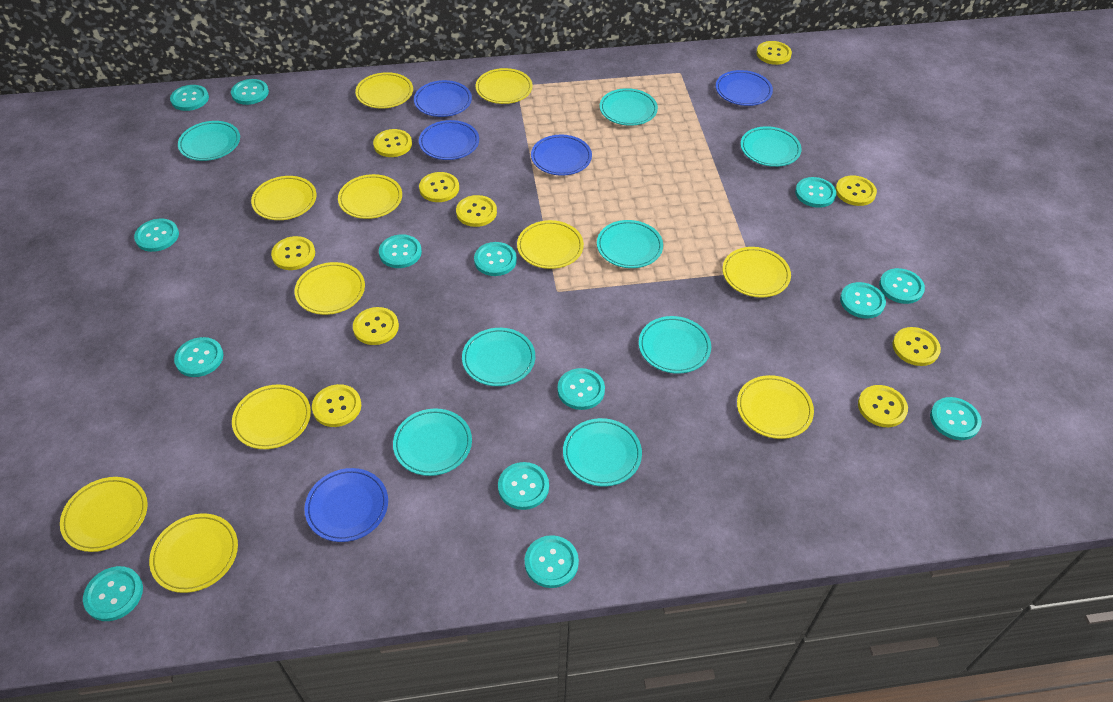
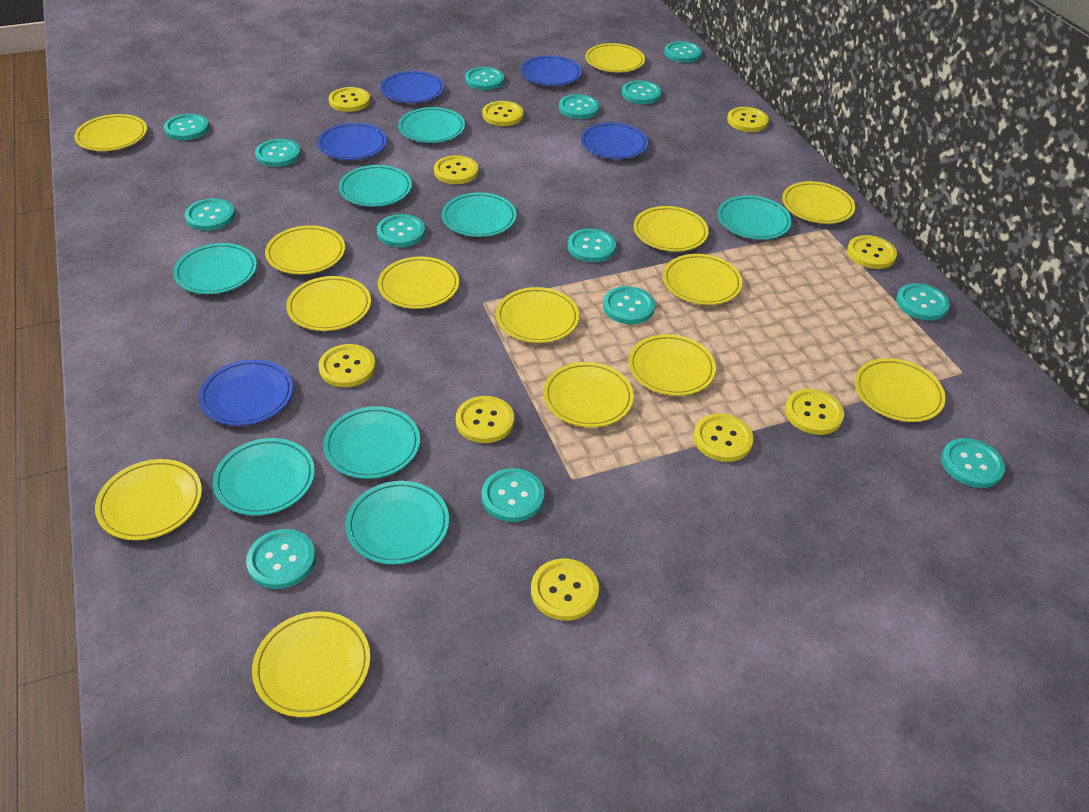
yellow plate: [60,477,148,552] [149,513,238,593] [232,384,311,449] [251,176,316,220] [295,262,365,315] [338,174,402,219] [355,72,413,109] [476,68,533,104] [517,220,584,269] [722,247,791,298] [737,375,814,439] = 11 -> [74,114,147,151] [95,459,202,540] [252,612,370,717] [265,225,345,274] [286,276,371,331] [378,257,459,309] [496,287,579,343] [543,362,634,427] [585,43,645,72] [628,334,716,396] [633,206,709,252] [663,254,742,305] [782,181,855,224] [855,358,946,422] = 14

